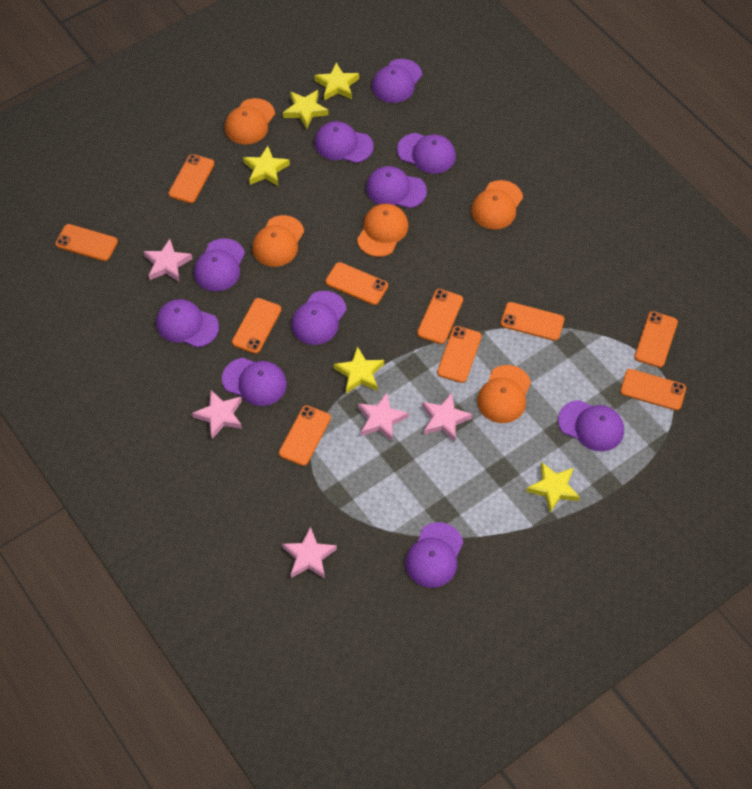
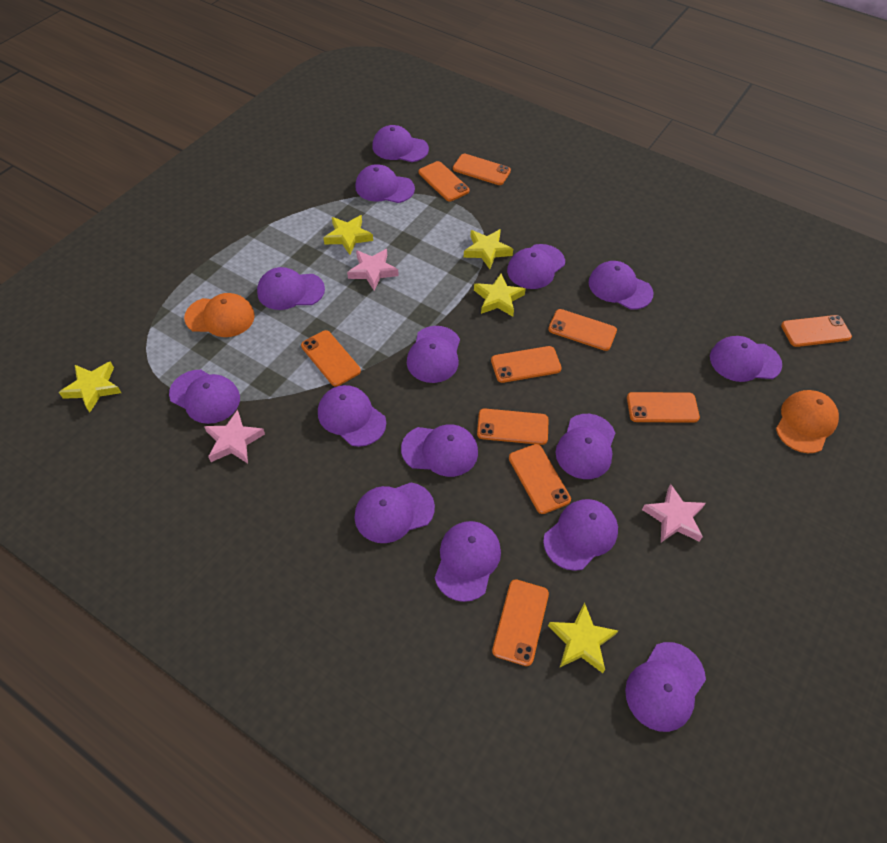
orange cap: [225,98,275,145] [252,215,304,267] [357,204,408,257] [471,180,523,230] [477,365,531,423] = 5 -> [184,293,255,337] [776,390,839,453] = 2
pink star: [144,239,193,282] [192,390,242,439] [282,526,337,579] [358,393,409,442] [422,393,472,442] = 5 -> [204,410,265,463] [347,249,399,290] [642,484,706,542] = 3
purple cap: [156,299,219,347] [194,238,245,291] [222,358,287,406] [291,291,346,345] [315,121,374,163] [366,166,427,208] [372,59,422,103] [397,133,456,174] [405,522,463,588] [558,400,624,451] = 10 -> [169,370,240,424] [257,267,325,310] [318,385,386,447] [354,483,435,543] [355,164,415,203] [372,125,429,162] [401,424,478,477] [407,326,460,383] [435,521,501,602] [507,244,565,289] [543,499,618,571] [556,414,615,479] [589,261,654,310] [625,642,706,732] [710,336,782,382] = 15

